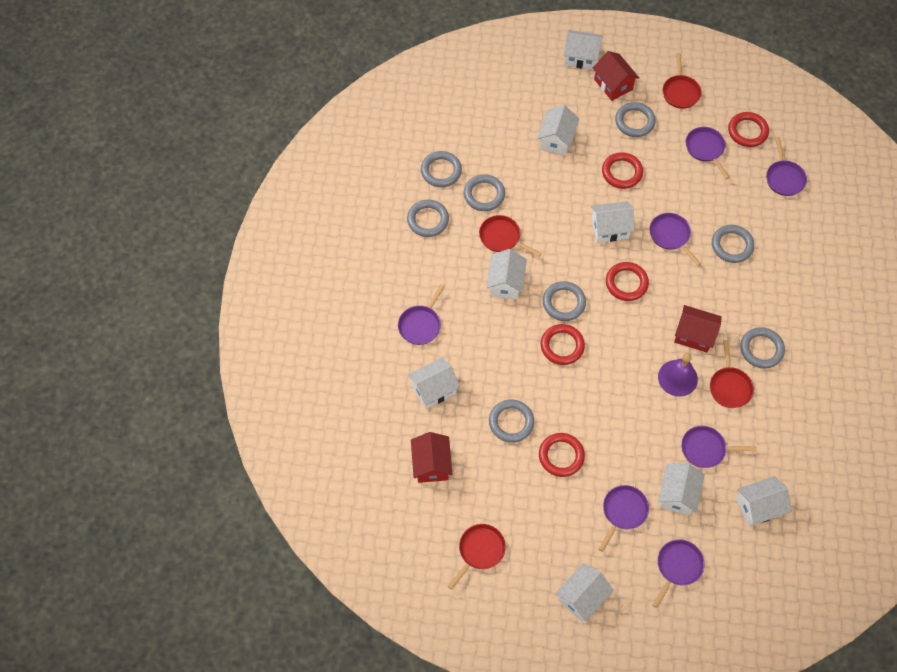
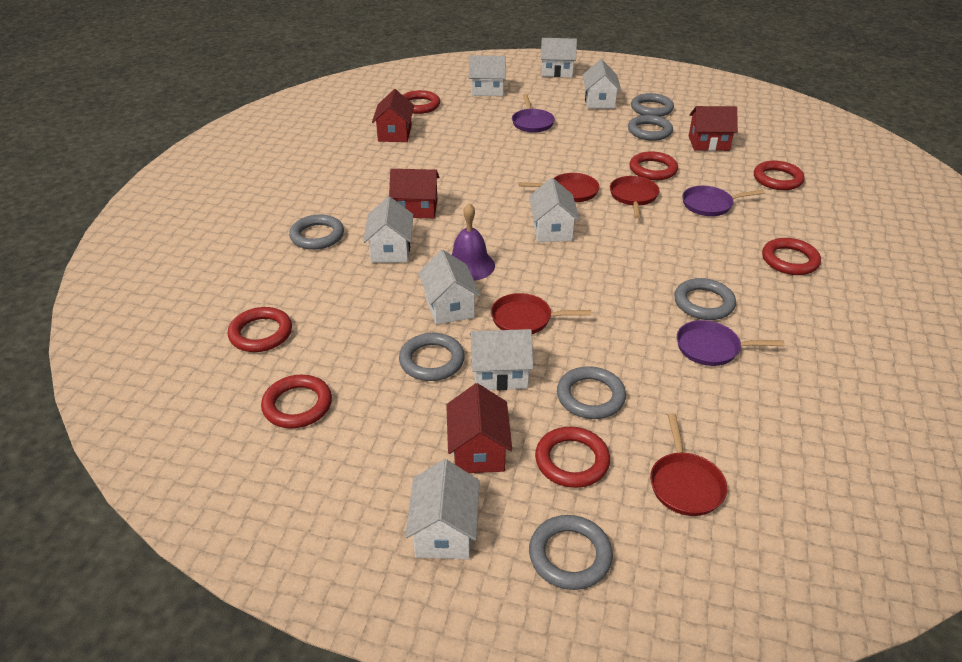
grey ring: [407,200,449,237] [421,151,462,187] [464,174,505,211] [489,400,534,443] [543,281,586,321] [615,102,656,137] [712,225,754,263] [740,327,785,369] = 8 -> [289,214,344,250] [399,333,465,381] [529,515,613,590] [557,366,626,419] [628,115,673,141] [631,93,674,117] [674,278,736,320] = 7
purple pan: [398,284,445,345] [598,485,649,552] [649,213,701,266] [653,539,704,608] [681,426,757,468] [686,127,730,179] [766,137,807,196] = 7 -> [512,94,555,133] [677,320,785,366] [682,186,764,216] = 3
red house: [411,432,453,483] [593,51,639,101] [674,305,722,353] = 3 -> [372,89,414,142] [389,169,439,218] [446,383,512,473] [689,106,738,151] = 4
red ring: [539,433,585,477] [541,324,585,365] [602,152,643,189] [606,262,649,301] [728,112,769,147] = 5 -> [228,307,292,352] [261,375,332,428] [403,90,440,114] [535,427,610,488] [630,151,678,180] [754,161,805,190] [762,238,821,275] = 7

